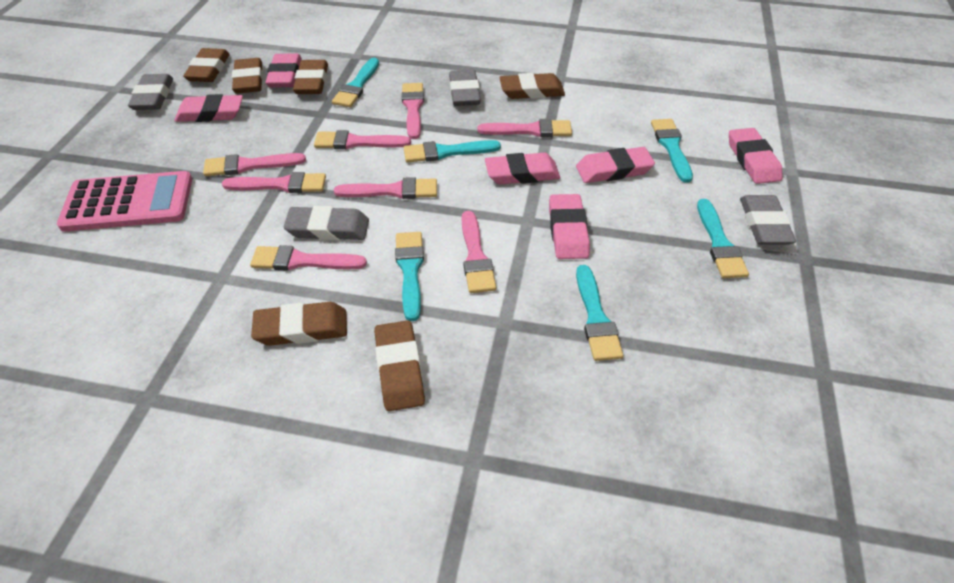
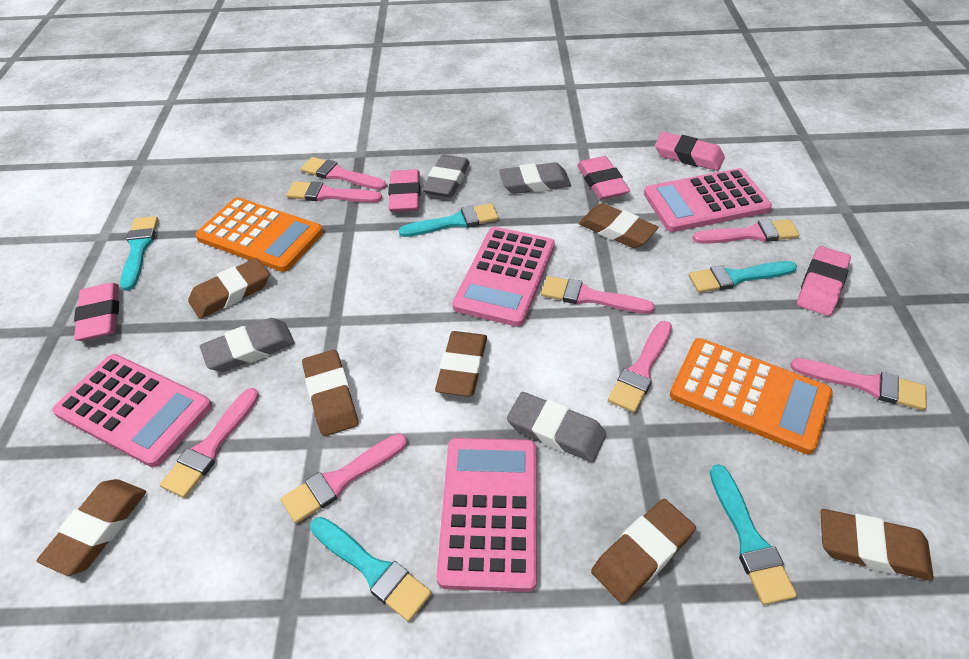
brown eraser: [183,48,230,82] [232,58,263,94] [251,302,347,346] [293,60,328,94] [374,320,425,411] [499,73,565,99] = 6 -> [36,479,146,576] [188,258,269,319] [302,350,358,436] [435,331,487,397] [579,203,658,248] [591,499,696,604] [821,509,934,581] = 7
orange calculator: none = 0 -> [195,197,323,272] [670,338,833,454] = 2
pink calculator: [57,171,192,232] = 1 -> [52,354,212,467] [436,438,537,592] [452,227,555,327] [644,168,772,232] = 4
pink eraser: [175,94,243,122] [265,53,302,88] [485,153,560,185] [549,194,590,259] [576,147,655,183] [729,128,782,184] = 6 -> [74,283,119,341] [388,169,421,212] [577,156,630,200] [655,132,725,171] [797,246,851,316] = 5
turquoise brush: [332,58,379,107] [395,232,424,321] [404,140,501,163] [576,265,623,361] [651,119,693,183] [697,199,749,278] = 6 -> [120,216,158,291] [310,517,432,622] [399,203,499,237] [689,261,797,293] [710,464,797,605] = 5

